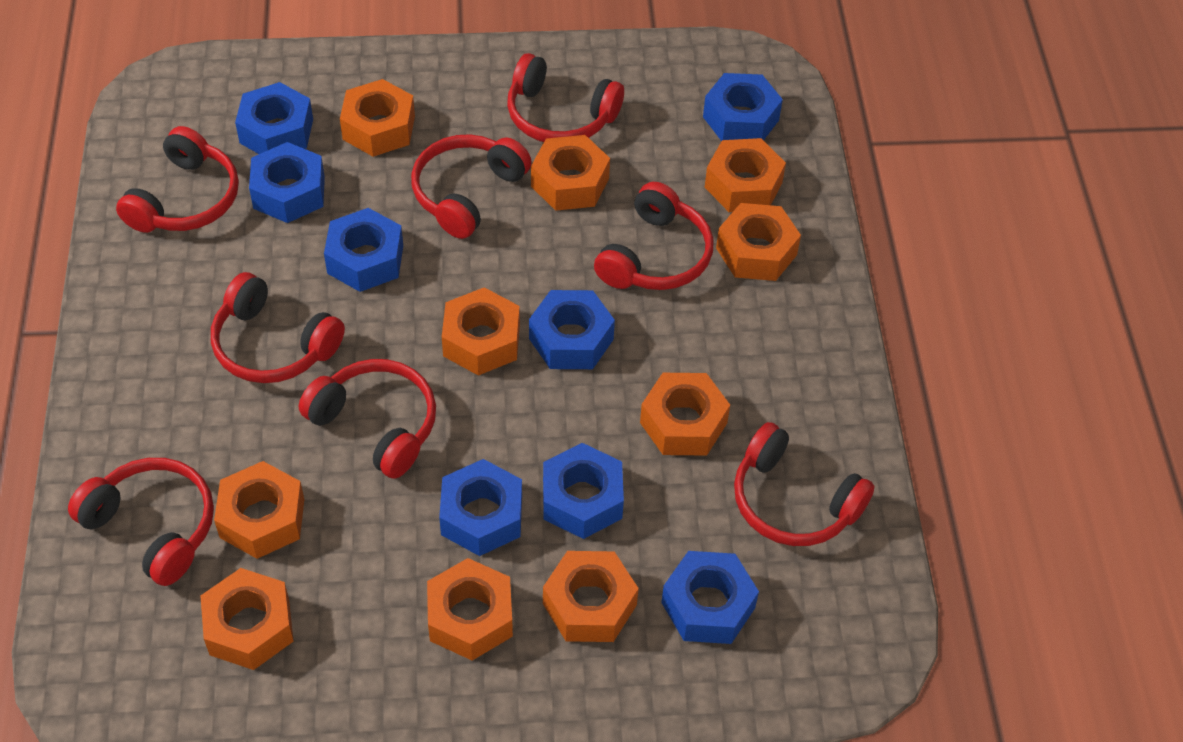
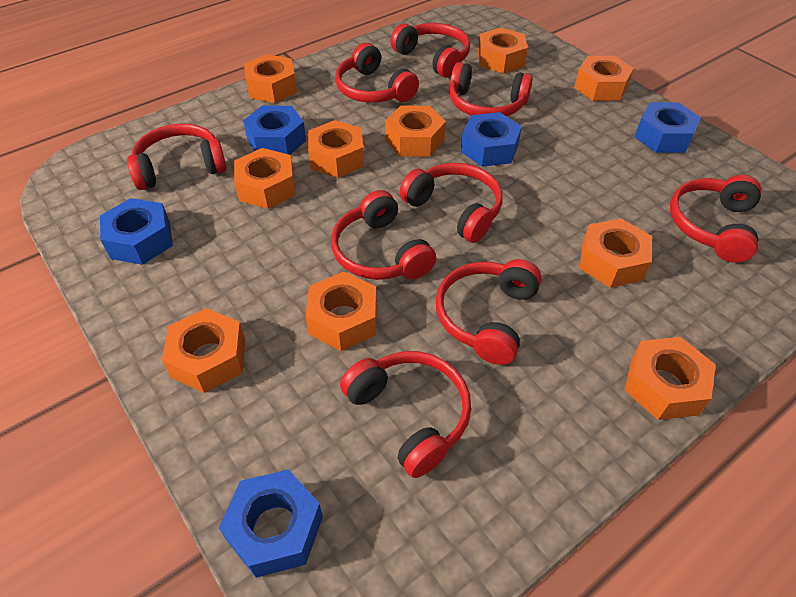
blue nut: [235,82,313,154] [249,142,325,223] [324,208,403,292] [439,459,522,556] [529,290,615,369] [543,443,624,539] [661,551,759,644] [703,73,783,141] = 8 -> [100,198,173,265] [219,469,323,578] [243,105,306,155] [461,112,522,167] [635,102,701,153] = 5
red headphones: [68,458,214,586] [116,126,239,233] [211,272,345,383] [299,359,436,479] [411,134,532,239] [507,53,624,142] [594,182,714,290] [734,422,875,546] = 8 -> [127,123,227,190] [331,190,436,280] [335,43,419,103] [340,351,471,478] [390,23,470,77] [400,163,503,243] [436,259,542,365] [449,62,533,116] [670,175,761,262] = 9

